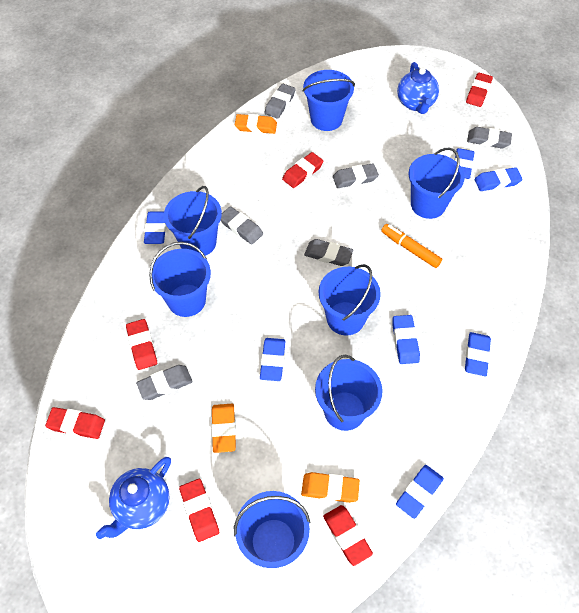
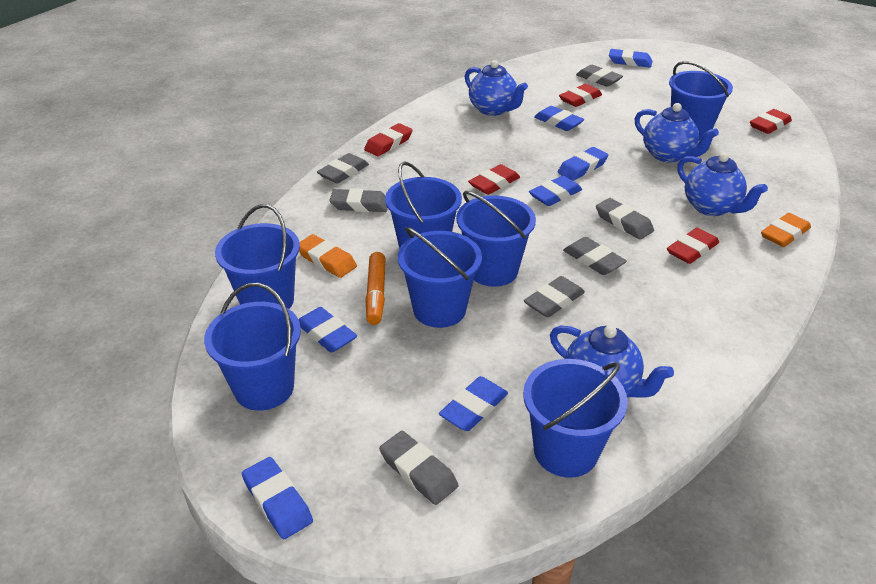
blue teapot: [96,457,171,539] [397,62,439,114] = 2 -> [465,60,528,116] [550,325,674,398] [635,103,719,162] [677,152,768,216] = 4
grey eraser: [136,365,193,400] [221,206,263,245] [264,84,296,119] [304,239,353,266] [333,163,379,188] [467,127,512,148] = 6 -> [317,153,369,183] [329,188,388,212] [379,431,458,505] [524,276,585,317] [563,237,627,275] [576,65,623,87] [596,198,654,240] = 7
orange eraser: [211,404,236,453] [235,114,277,134] [301,472,360,503] = 3 -> [299,234,357,278] [761,213,811,247] = 2
red eraser: [45,407,105,439] [126,319,157,370] [179,479,219,542] [282,152,324,188] [323,505,373,566] [466,73,493,107] = 6 -> [364,123,412,156] [468,164,520,195] [559,84,602,107] [667,228,719,264] [750,109,792,134] = 5

